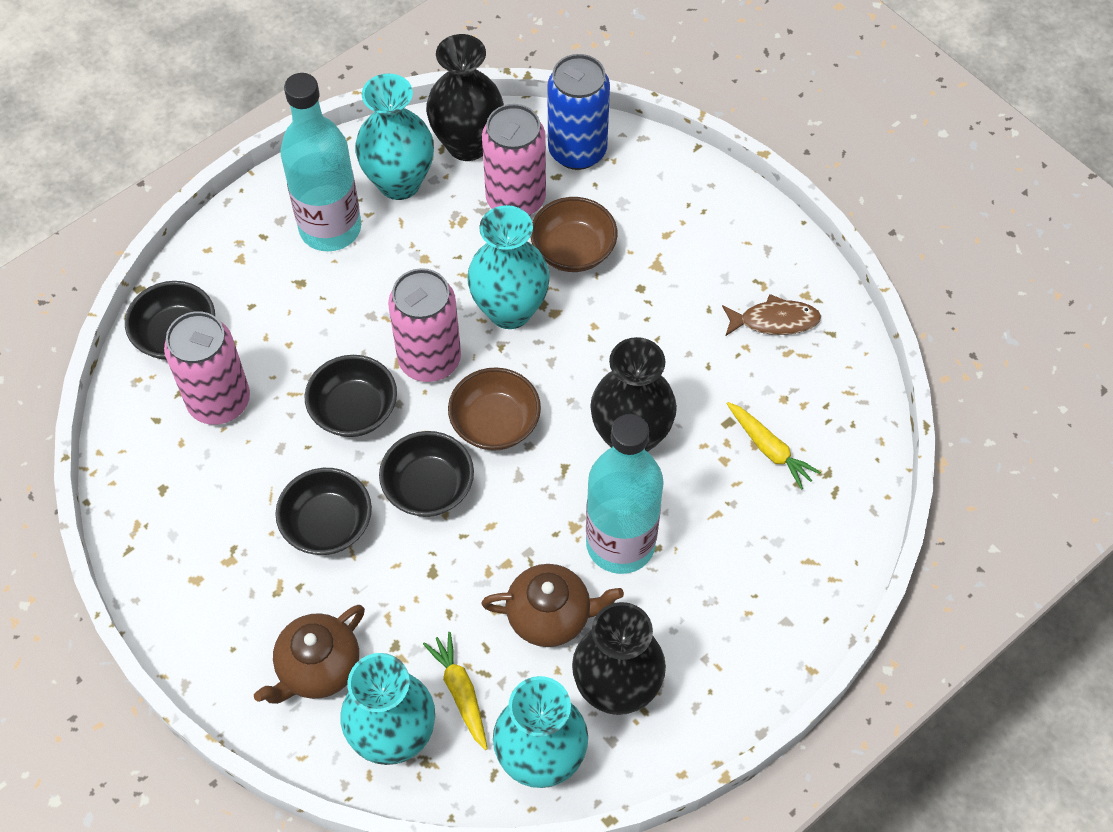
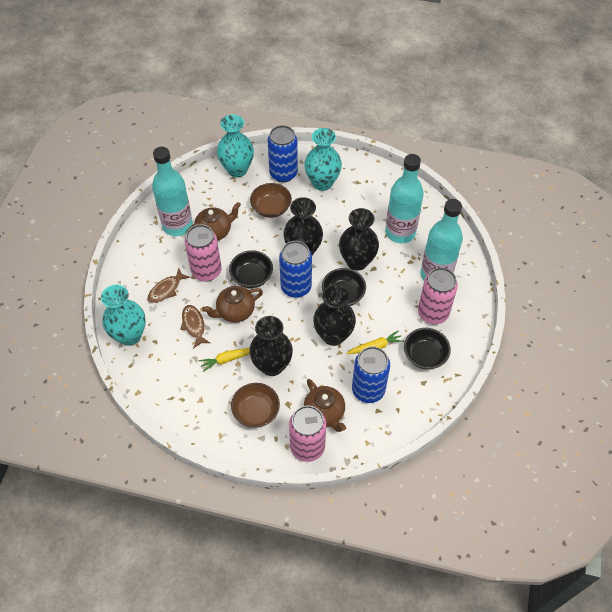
black bowl: [125,281,215,360] [275,468,372,555] [305,355,397,437] [379,431,474,517] = 4 -> [229,250,273,288] [322,268,366,306] [404,328,451,370] = 3
black vase: [426,34,504,161] [572,602,666,715] [590,337,677,452] = 3 -> [249,316,293,376] [283,197,323,255] [313,285,356,346] [339,208,379,271] = 4
blue can: [547,54,610,170] = 1 -> [268,125,298,182] [279,241,312,298] [352,346,390,403] = 3
brown fish: [722,294,821,336] = 1 -> [147,268,191,303] [180,305,210,349] = 2
brown teapot: [254,605,365,704] [481,564,624,647] = 2 -> [186,202,241,241] [202,286,263,323] [304,379,346,432] = 3
turquoise bottle: [280,73,361,251] [586,414,664,574] = 2 -> [152,147,193,236] [385,154,424,243] [421,199,463,280] = 3
turquoise vase: [340,653,435,765] [355,73,434,200] [467,205,550,329] [493,676,588,788] = 4 -> [101,285,146,346] [217,114,254,178] [304,128,342,191] = 3

